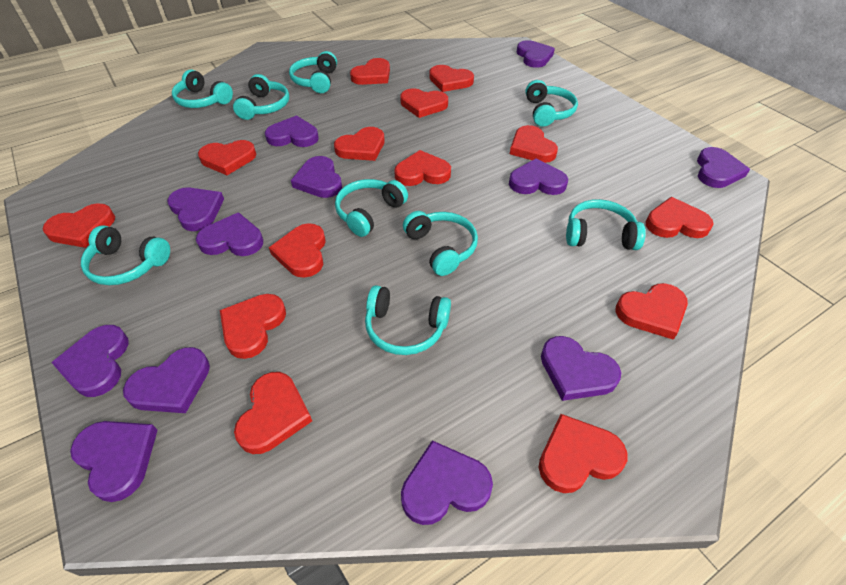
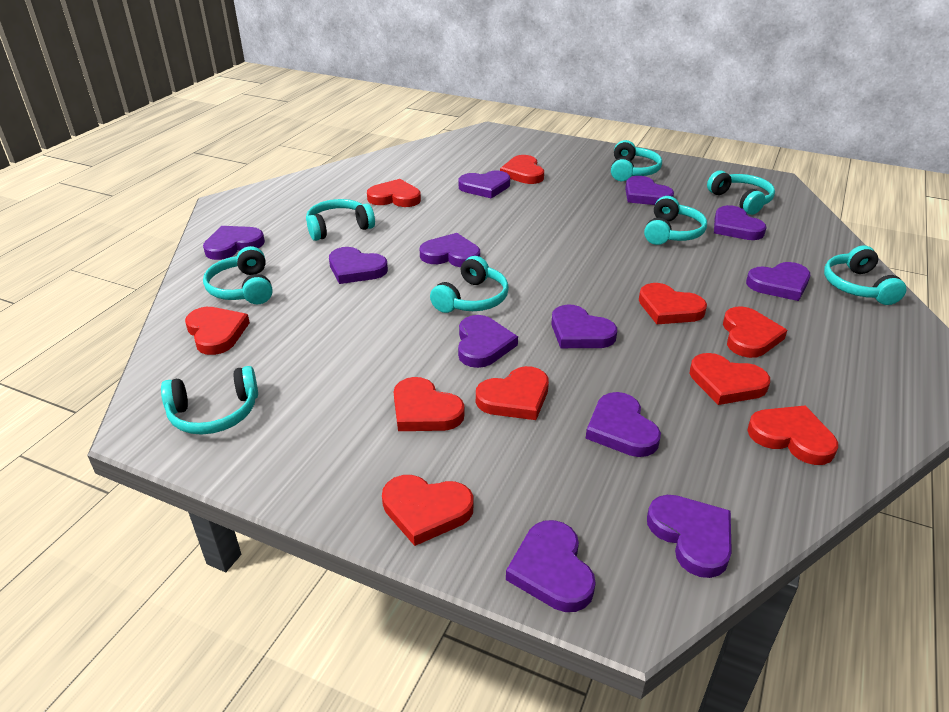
red heart: [42,203,115,248] [198,140,256,175] [220,294,286,359] [234,372,312,454] [269,223,326,278] [334,127,385,161] [350,58,390,85] [394,150,451,186] [400,88,448,118] [429,65,474,92] [510,125,558,163] [539,414,627,493] [616,283,688,340] [646,197,713,238] = 14 -> [185,307,250,355] [367,179,421,207] [382,475,473,546] [394,377,465,431] [476,366,549,420] [500,155,544,184] [639,283,707,324] [690,353,770,405] [723,307,787,358] [747,405,838,465] = 10
turquoise headphones: [81,225,170,285] [172,69,233,108] [233,74,289,120] [289,51,337,93] [335,179,408,237] [365,285,451,355] [403,211,478,276] [525,80,578,127] [566,199,646,250] = 9 -> [161,366,258,435] [203,246,273,304] [306,199,375,241] [430,256,509,313] [611,140,662,181] [644,196,707,245] [707,171,775,215] [824,245,906,305] = 8

